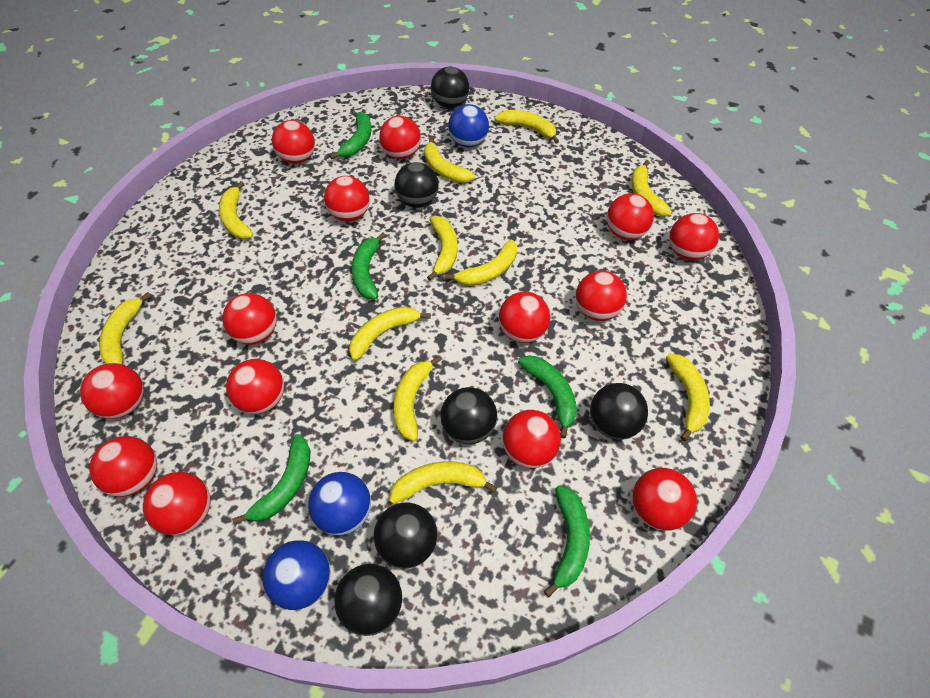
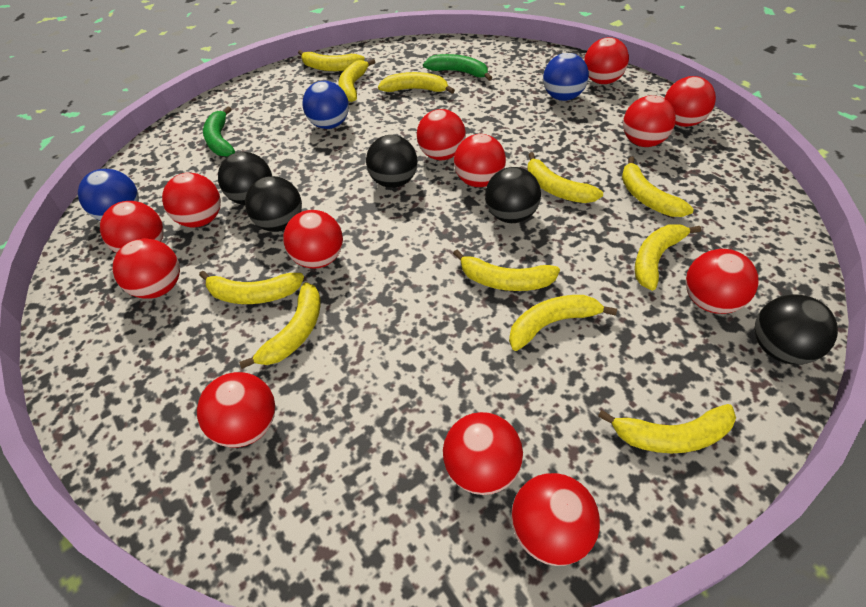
black ball: [335,564,402,636] [374,502,437,569] [394,162,439,208] [431,66,469,108] [440,387,497,444] [590,383,648,440] = 6 -> [218,152,272,205] [245,176,302,232] [366,135,418,188] [485,167,541,223] [754,294,838,365] = 5
green banana: [232,434,311,525] [330,112,371,159] [352,233,386,299] [518,355,577,438] [544,485,590,597] = 5 -> [203,107,235,157] [423,54,492,81] = 2
red ball: [80,363,144,419] [89,436,157,497] [143,472,211,535] [222,293,277,345] [226,359,284,414] [272,120,315,164] [324,176,369,222] [379,116,421,159] [499,291,550,343] [502,410,561,468] [576,271,627,321] [607,193,654,240] [632,468,697,531] [669,213,719,261] = 14 -> [100,201,164,253] [112,238,180,299] [162,173,221,228] [197,372,275,448] [283,210,343,269] [417,109,466,160] [443,412,523,495] [454,134,506,187] [511,473,600,566] [584,37,629,84] [623,95,676,147] [664,76,716,127] [685,249,758,314] = 13

